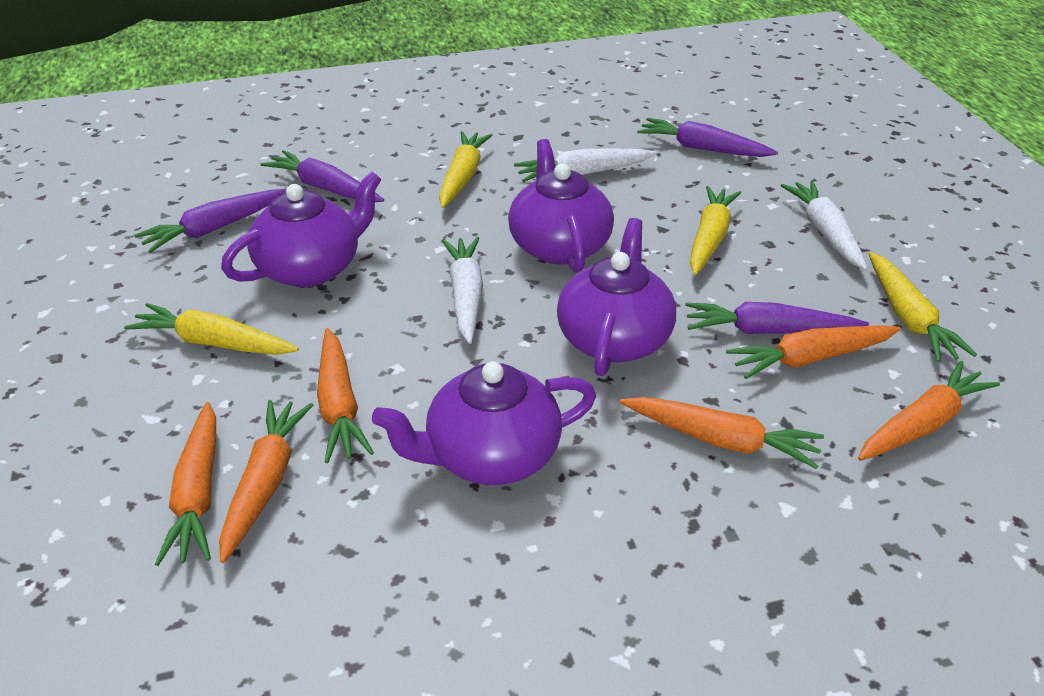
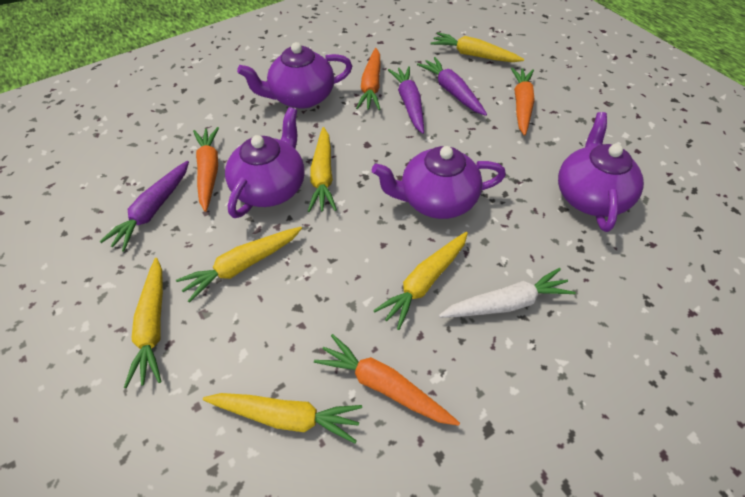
orange carrot: [155,402,216,566] [219,400,313,563] [317,328,374,463] [620,397,824,469] [726,325,901,379] [858,361,1000,461] = 6 -> [193,127,219,212] [314,334,460,426] [356,48,381,110] [511,68,535,136] = 4
purple carrot: [134,189,286,253] [260,150,384,202] [637,118,778,157] [685,302,869,334] = 4 -> [100,161,189,252] [388,66,424,134] [417,57,487,116] = 3
white carrot: [441,237,483,344] [514,149,656,182] [781,180,868,270] = 3 -> [439,268,576,318] = 1
yellow carrot: [124,303,299,355] [439,131,493,208] [690,186,742,275] [868,252,977,362] = 4 -> [124,258,163,388] [176,227,302,303] [203,393,362,443] [308,127,337,212] [373,232,468,330] [430,32,524,62] = 6

